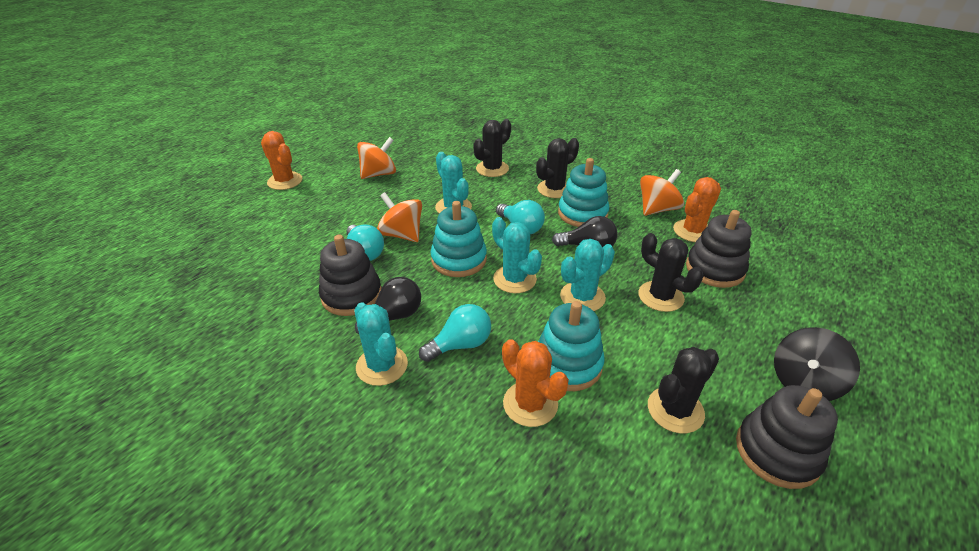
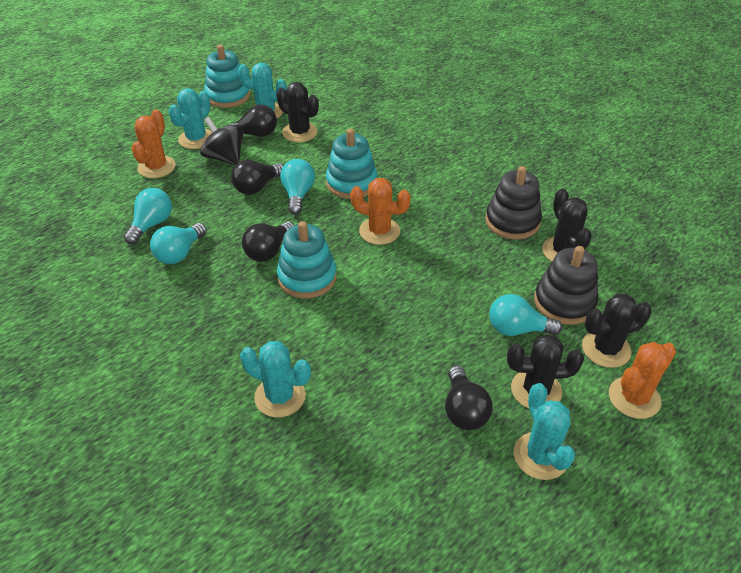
black light bulb: [355,277,421,334] [552,216,617,247] = 2 -> [227,105,277,137] [231,160,283,195] [242,222,295,262] [445,366,493,430] = 4
black stacking toy: [319,235,382,316] [686,210,752,288] [736,385,838,489] = 3 -> [485,166,542,239] [534,246,598,325] = 2
orange spinning top: [357,137,396,179] [377,192,422,242] [640,169,684,216] = 3 -> none = 0
turquoise light bulb: [347,225,384,261] [419,304,491,362] [496,200,545,234] = 3 -> [124,188,172,244] [150,223,207,264] [280,159,315,215] [489,294,562,336] = 4

